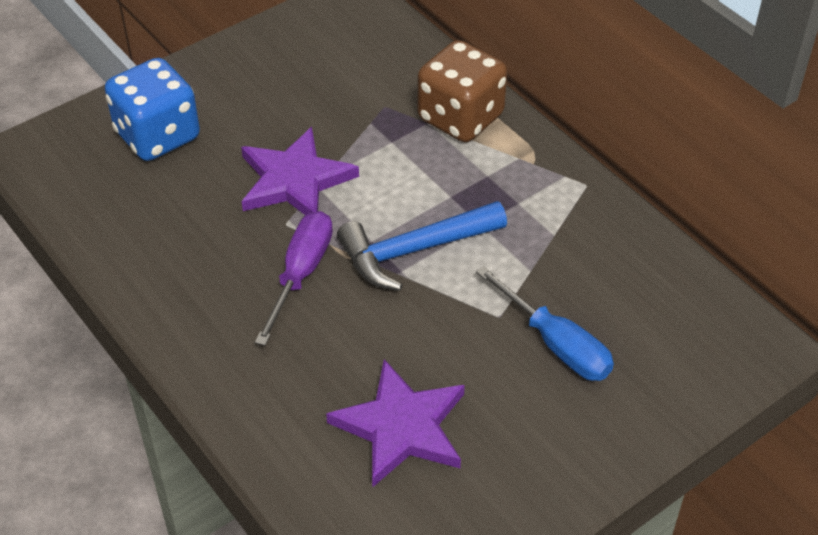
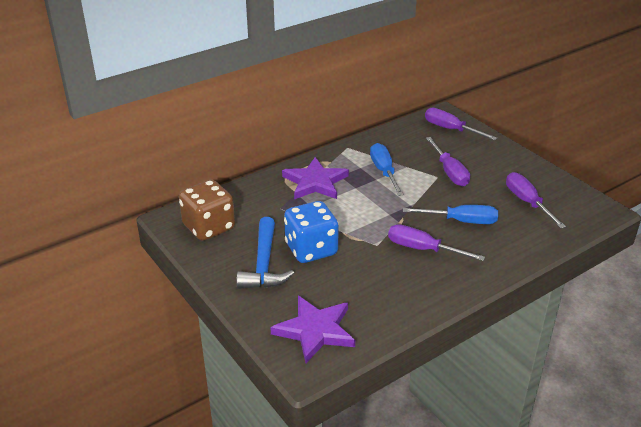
blue screwdriver: [476,266,614,381] = 1 -> [370,143,404,196] [403,205,498,224] = 2
purple screwdriver: [255,211,333,346] = 1 -> [388,224,485,261] [425,108,497,140] [426,137,470,186] [506,172,566,228] = 4

